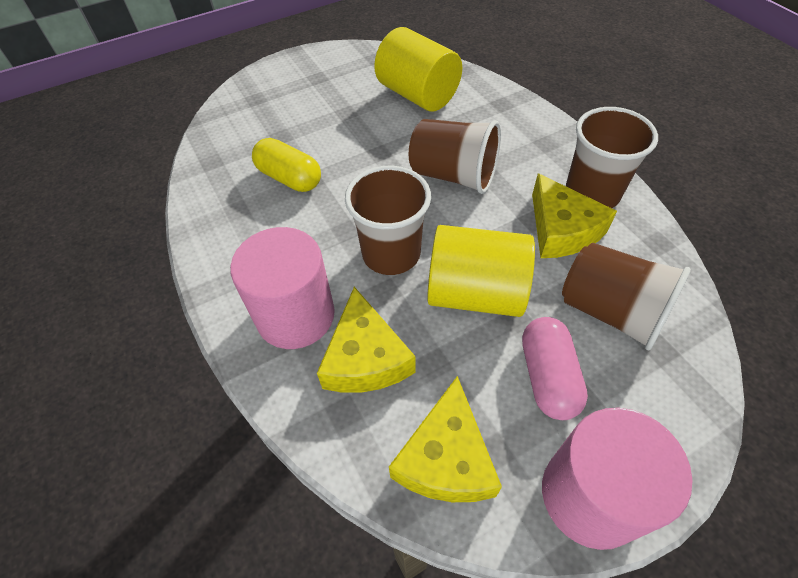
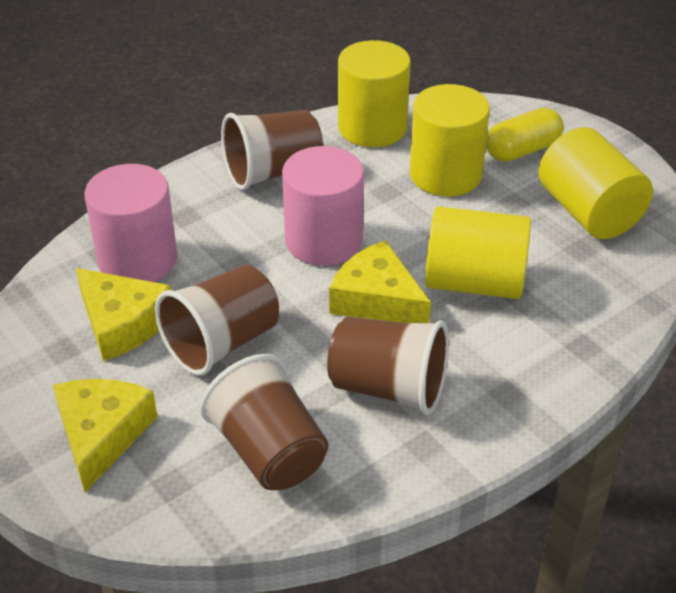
pink capsule: [522,317,588,420] = 1 -> none = 0
yellow cylinder: [374,27,462,112] [427,225,535,317] = 2 -> [338,40,411,147] [410,84,490,196] [425,206,531,299] [538,127,653,239] = 4

